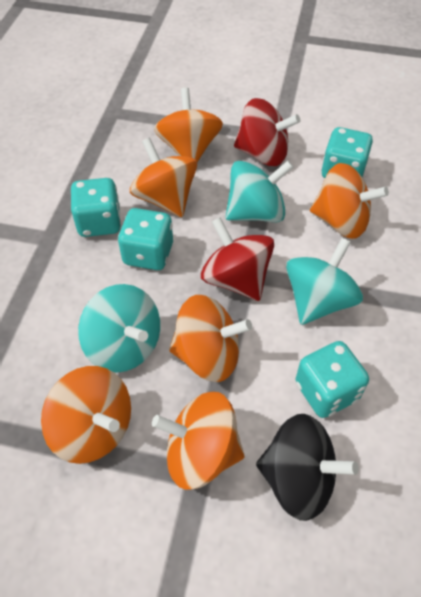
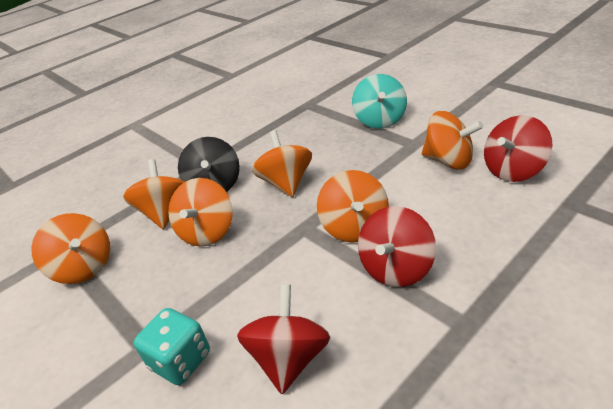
red spinning top: [201,217,274,301] [234,98,300,166] = 2 -> [237,285,330,394] [358,206,436,287] [484,115,552,182] = 3
turquoise dice: [71,178,121,237] [118,208,173,270] [295,341,369,418] [321,127,373,178] = 4 -> [133,308,210,385] = 1
turquoise spinning top: [78,284,160,373] [226,161,294,222] [286,238,363,325] = 3 -> [352,74,407,129] = 1

